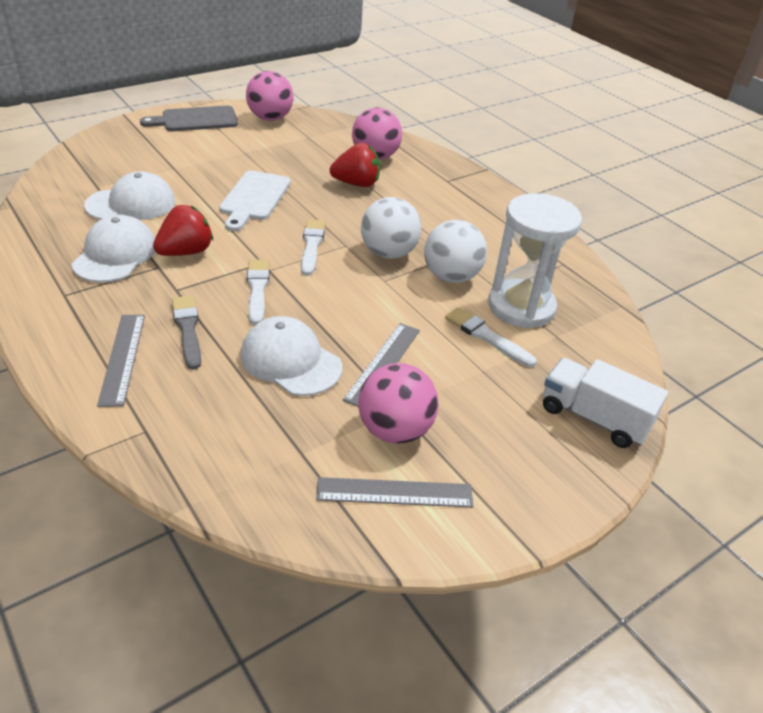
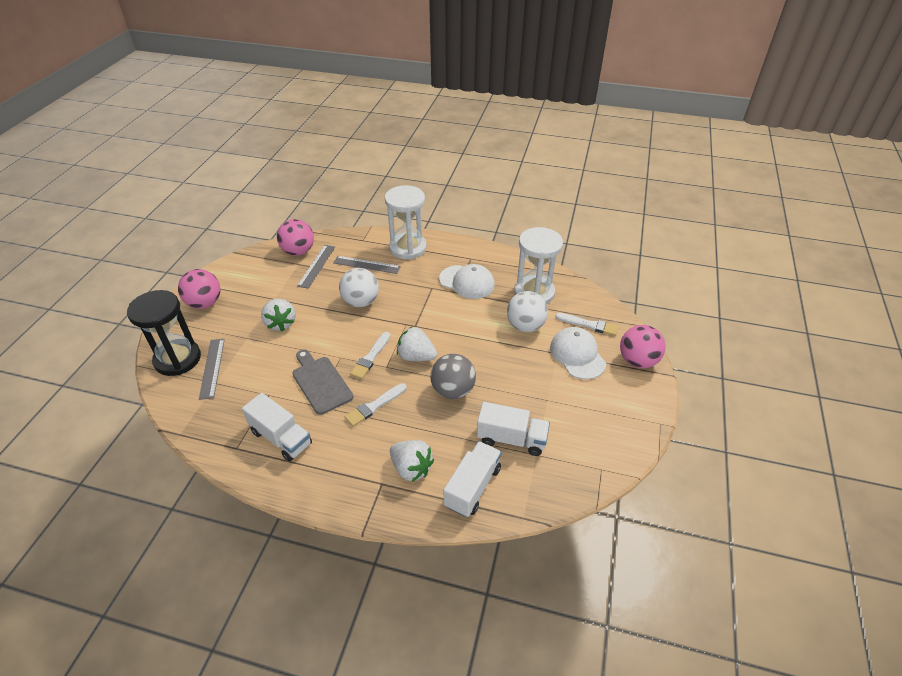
black hourglass: none = 0 -> [127,290,201,376] = 1
grey ball: none = 0 -> [430,354,476,399] = 1
grey brush: [172,295,201,370] = 1 -> none = 0
red strawberry: [153,205,213,256] [330,143,380,187] = 2 -> none = 0
white cap: [72,215,156,283] [84,171,175,220] [241,316,342,396] = 3 -> [439,264,495,299] [550,327,606,379] = 2
white cutting board: [219,171,291,231] = 1 -> none = 0
white hourglass: [488,193,582,328] = 1 -> [385,185,427,259] [514,227,563,304] = 2
white strawberry: none = 0 -> [261,298,296,331] [390,440,434,482] [397,327,437,361] = 3
white truck: [543,358,668,448] = 1 -> [242,393,312,462] [444,441,502,517] [477,402,550,456] = 3

